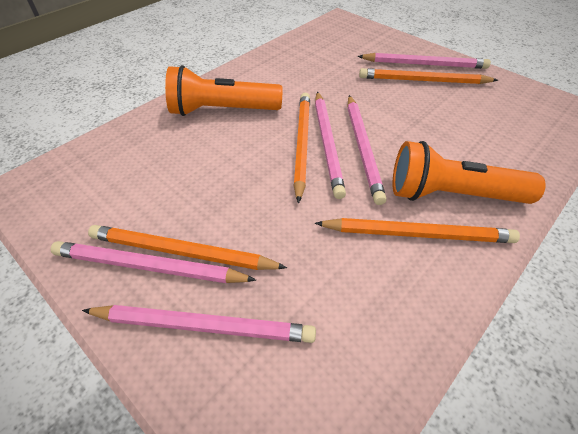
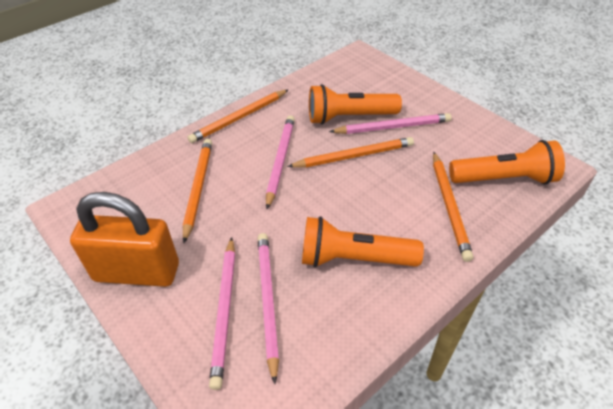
orange flashlight: [165,65,282,116] [392,141,546,204] = 2 -> [302,216,424,267] [309,84,402,124] [449,140,565,185] = 3
orange padlock: none = 0 -> [70,192,179,287] = 1
pink pencil: [50,241,256,283] [82,305,316,343] [315,92,346,199] [347,95,387,205] [357,53,491,69] = 5 -> [209,237,235,390] [258,233,279,384] [266,115,295,209] [329,113,452,134] = 4

